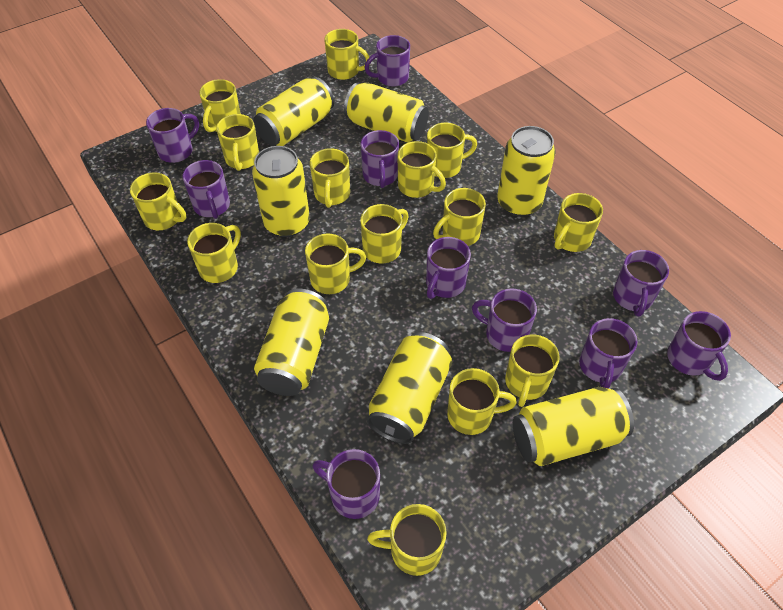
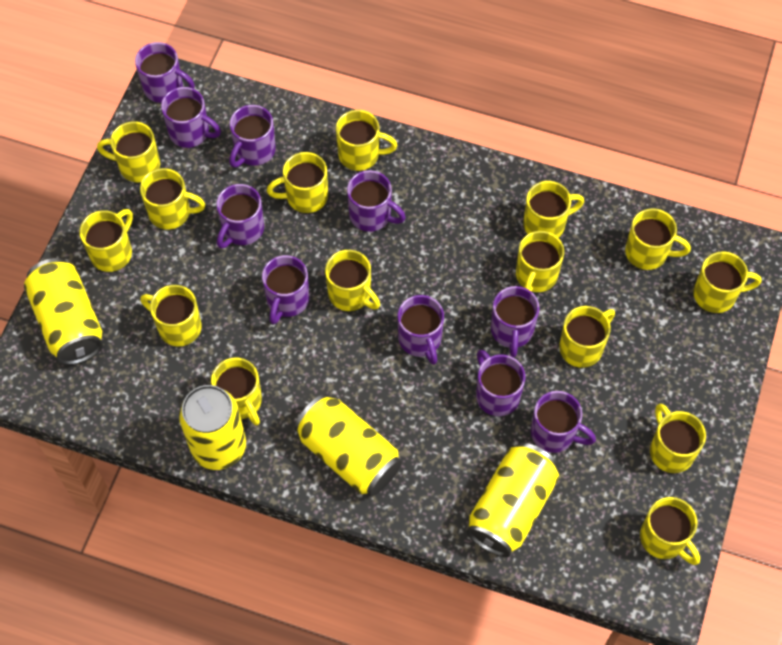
yellow can: [252,146,310,237] [254,77,334,146] [254,288,329,396] [344,82,429,143] [367,332,452,444] [497,126,556,217] [513,387,634,466] = 7 -> [24,258,103,365] [179,385,246,470] [294,394,402,496] [466,443,559,557] = 4

